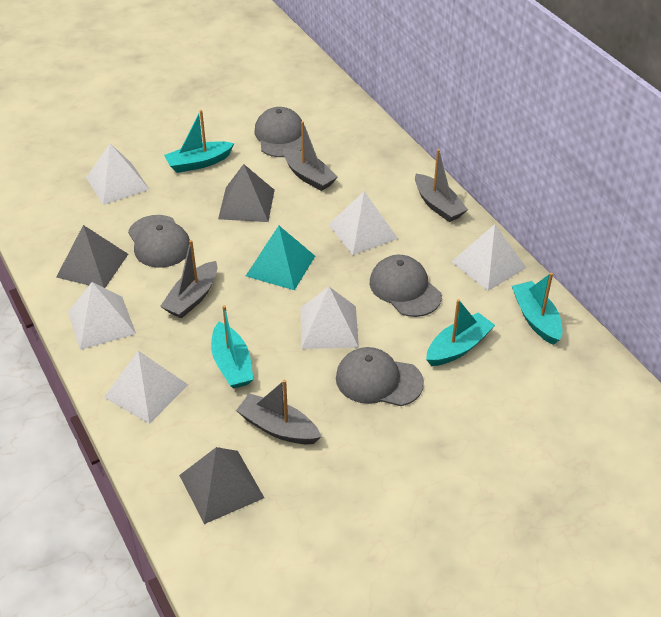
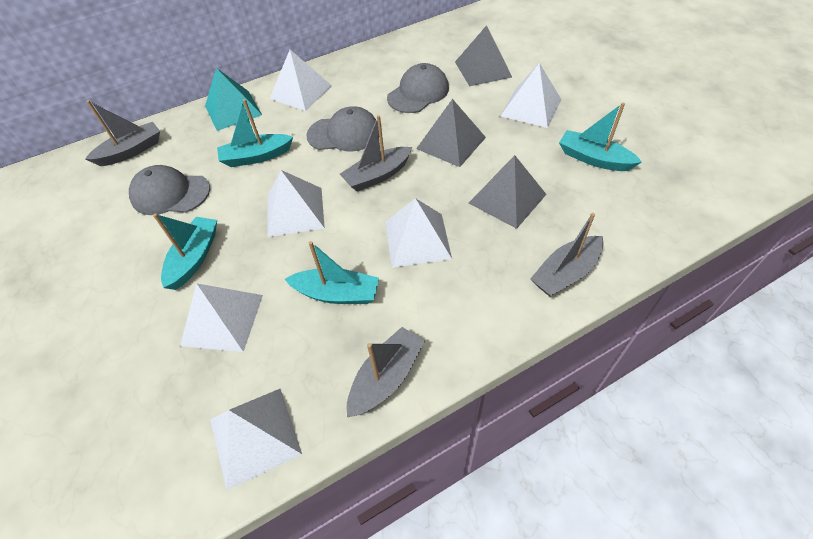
grey cap: [128,215,190,268] [254,107,302,157] [336,347,424,406] [370,255,442,317] = 4 -> [129,165,210,215] [306,106,379,151] [387,63,449,113] = 3

